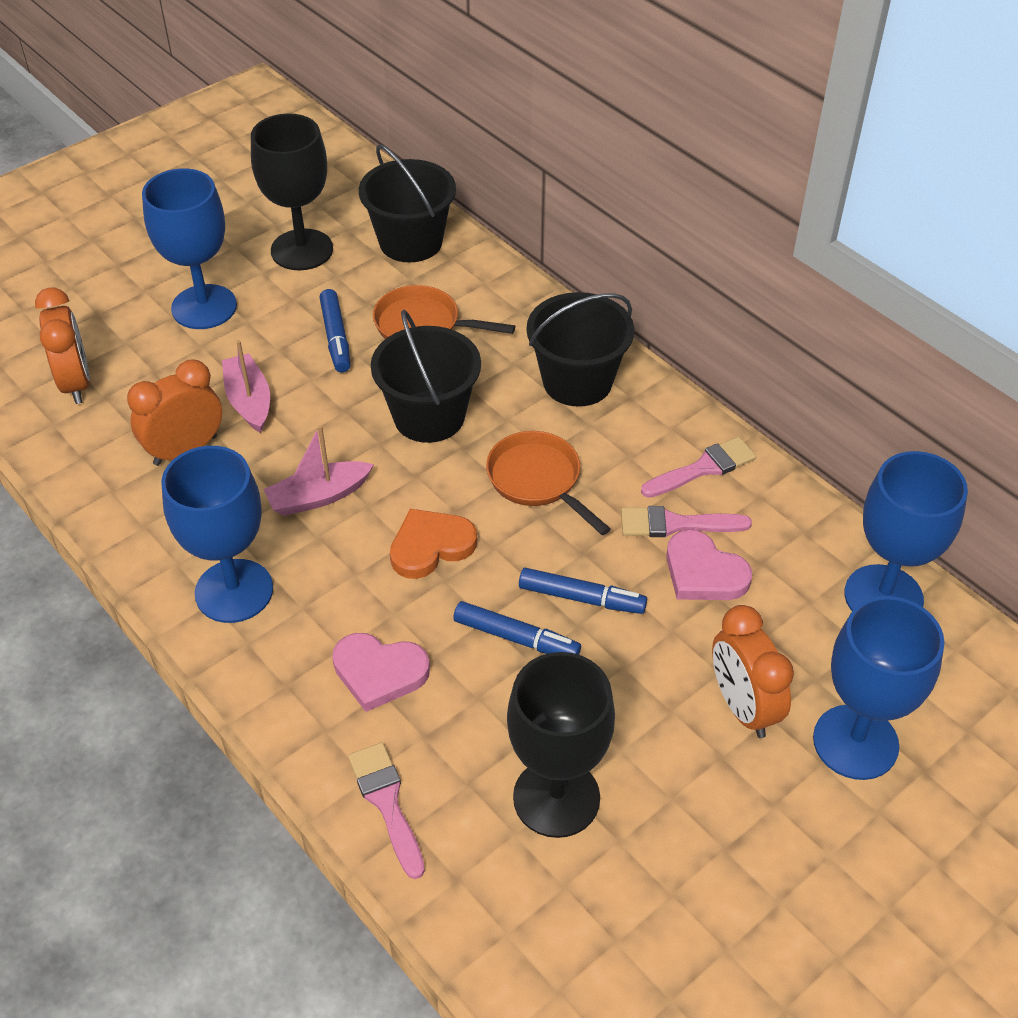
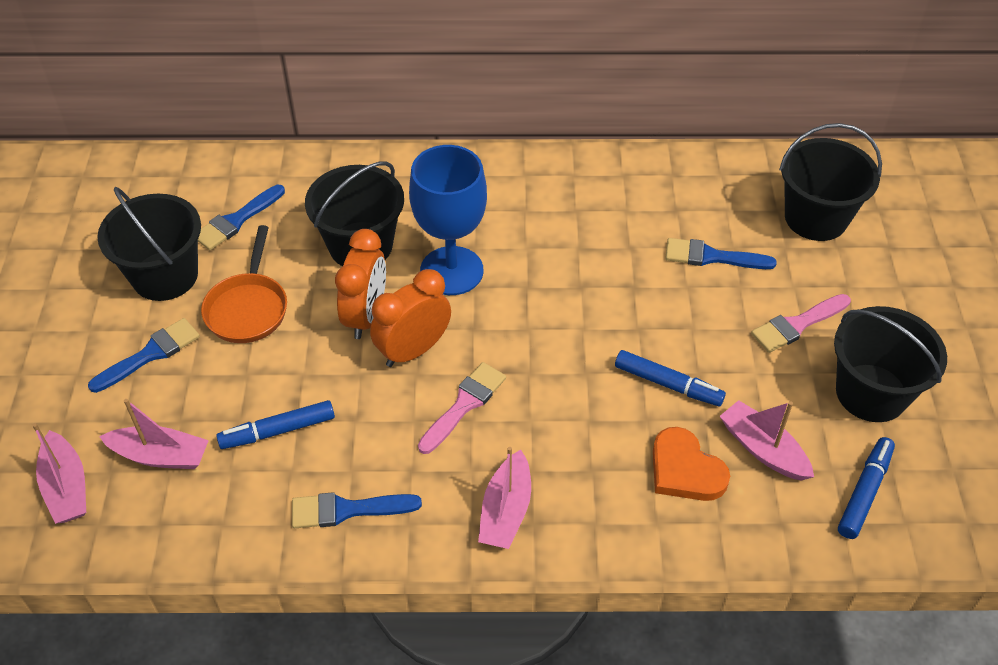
black bucket: [359,144,456,263] [371,310,481,443] [526,292,634,407] = 3 -> [98,187,201,301] [305,161,404,266] [779,123,882,241] [834,306,947,422] = 4
black goblet: [251,113,333,270] [507,652,615,838] = 2 -> none = 0
blue brush: none = 0 -> [88,318,200,393] [198,185,285,250] [292,492,422,528] [665,238,777,269] = 4
blue goblet: [142,168,237,329] [161,446,273,623] [813,596,945,780] [844,451,968,611] = 4 -> [409,145,487,295] = 1
orange clock: [35,287,90,404] [127,360,222,466] [712,605,794,738] = 3 -> [335,229,386,339] [370,269,451,367] = 2
orange pan: [373,285,515,339] [486,431,611,535] = 2 -> [201,225,287,343] = 1
pink boat: [222,340,270,433] [263,425,374,516] = 2 -> [32,423,86,524] [99,399,209,469] [478,447,531,549] [720,400,814,481] = 4
pink brush: [348,742,425,879] [621,506,752,537] [641,437,756,498] = 3 -> [418,362,506,454] [751,294,851,353] = 2
pink heart: [332,633,430,712] [666,530,752,600] = 2 -> none = 0

